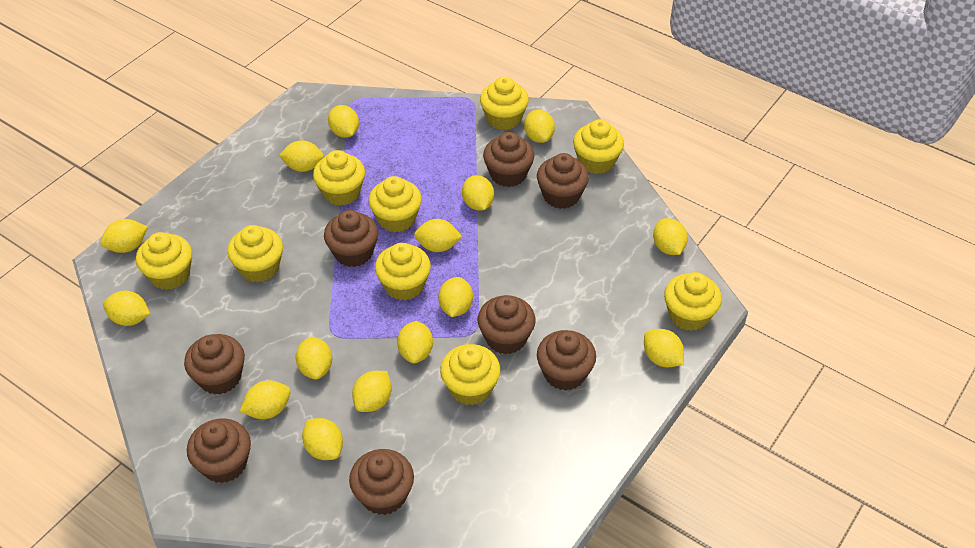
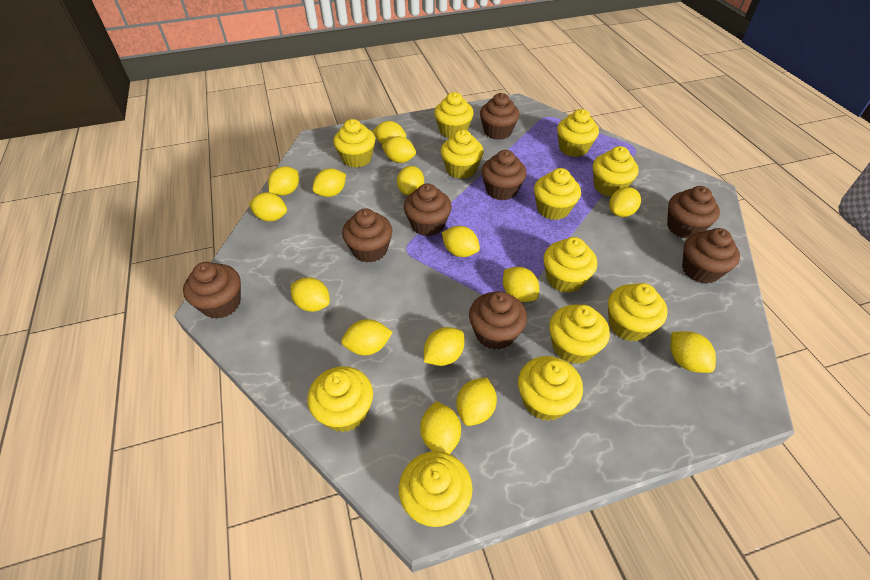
yellow cupcake: [136,232,192,290] [227,225,283,283] [313,150,365,206] [369,176,422,232] [375,243,431,301] [440,344,500,405] [480,77,529,130] [573,119,624,174] [664,272,722,331] = 9 -> [308,367,373,432] [333,119,375,168] [399,451,473,527] [434,92,474,138] [441,130,484,179] [518,356,583,421] [534,168,581,220] [543,237,597,293] [549,305,610,364] [557,109,599,157] [593,146,638,197] [608,283,668,341] = 12

